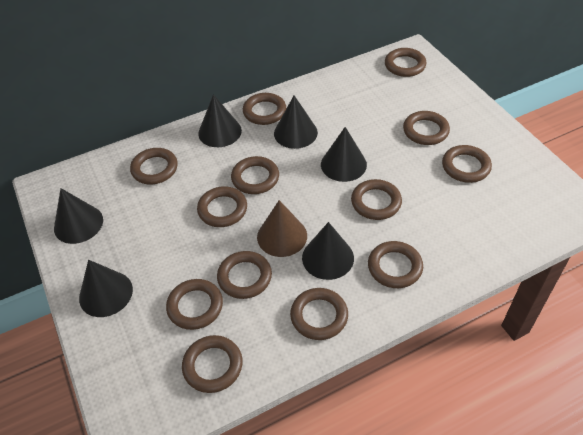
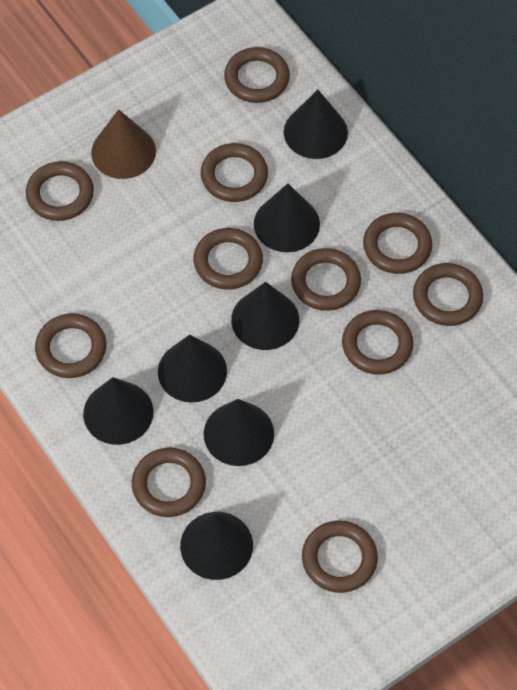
black cone: [54,188,103,244] [79,260,133,317] [198,94,242,147] [274,95,318,149] [302,222,354,280] [321,127,367,182] = 6 -> [83,377,153,445] [158,335,227,403] [180,512,253,580] [204,399,274,466] [231,282,299,350] [254,183,320,252] [284,89,348,159] = 7
brown ring: [130,148,178,184] [166,279,223,330] [182,335,243,393] [197,186,247,227] [217,251,272,299] [231,156,279,194] [243,93,286,125] [290,288,348,340] [351,179,402,220] [368,241,423,288] [385,48,426,77] [403,111,450,145] [442,145,492,183] = 13 -> [26,161,94,221] [35,313,106,378] [132,448,206,517] [194,228,263,290] [201,143,268,202] [224,47,290,103] [291,248,361,311] [302,521,378,593] [342,310,413,375] [363,213,432,274] [413,263,483,326] = 11

